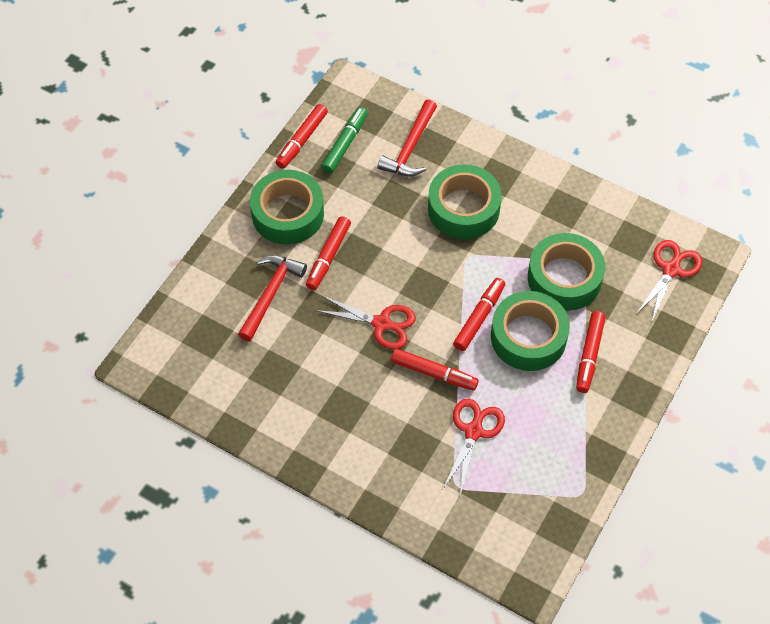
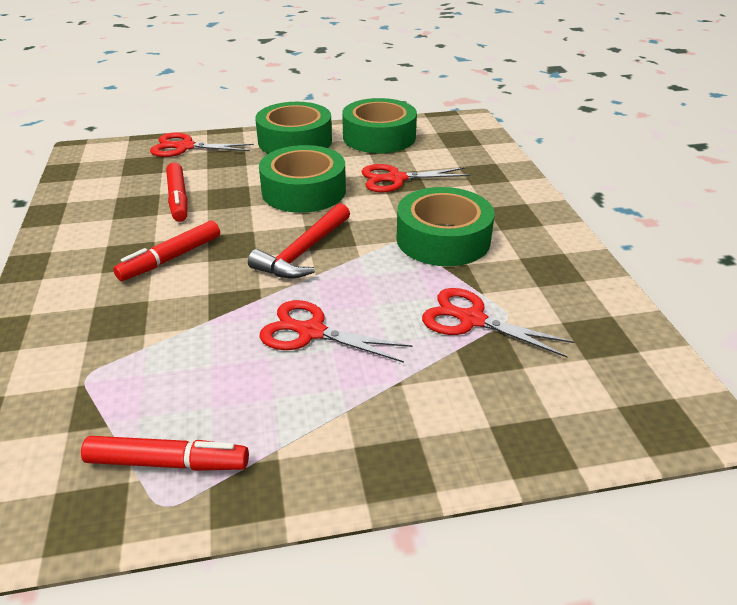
green marker: [321,107,368,174] = 1 -> none = 0
red hammer: [238,255,307,341] [378,99,437,176] = 2 -> [248,203,350,278] = 1
red marker: [276,104,328,169] [306,216,351,290] [391,349,479,391] [453,278,505,351] [576,311,606,393] = 5 -> [81,436,249,471] [113,220,220,281] [166,163,188,222] = 3
red scissors: [315,295,416,349] [443,399,505,496] [636,240,702,321] = 3 -> [150,133,254,157] [259,300,413,363] [361,164,470,193] [422,288,575,358] = 4

